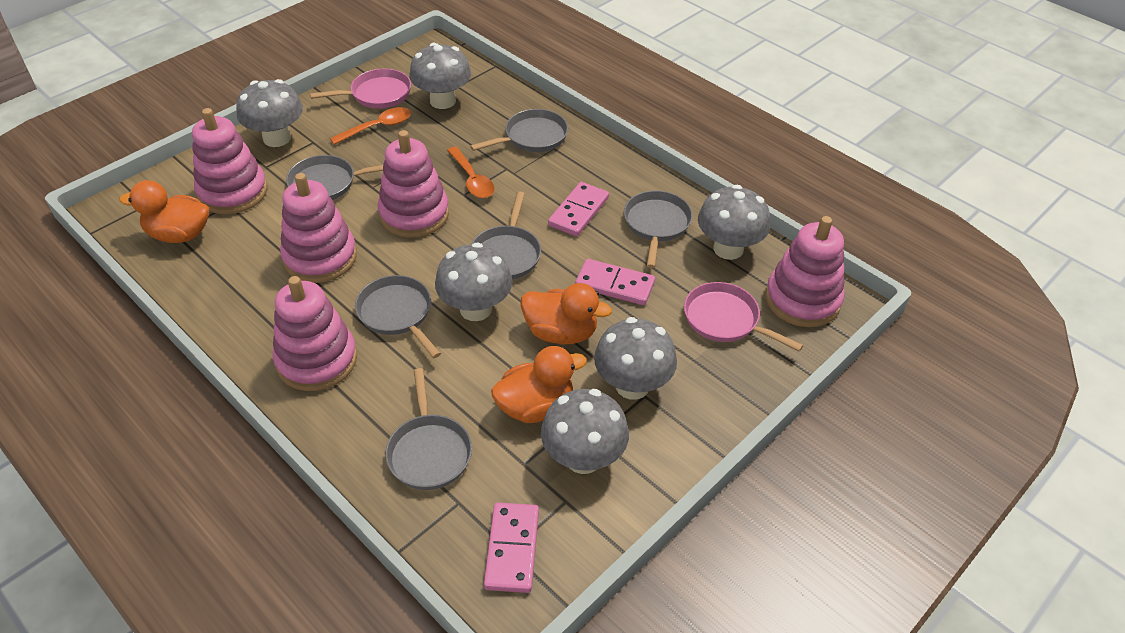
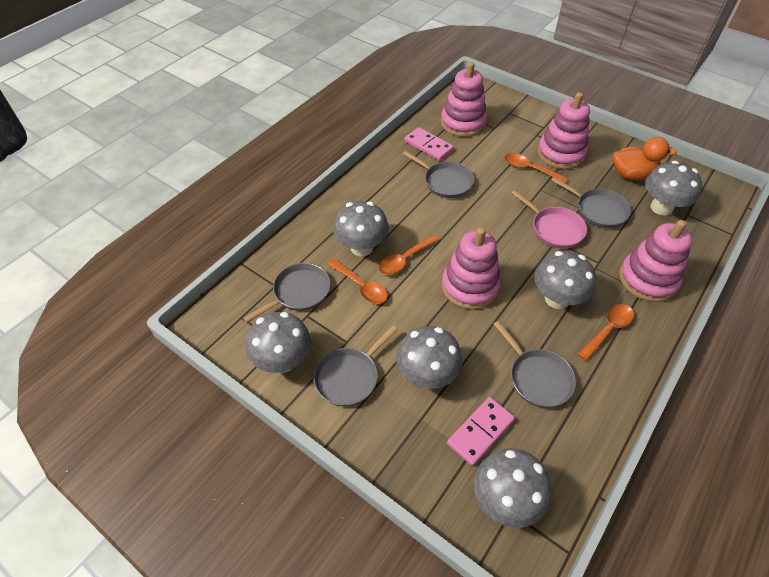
grey pan: [286,155,383,200] [355,275,441,358] [385,368,472,490] [470,109,568,152] [471,191,541,279] [624,190,693,268] = 6 -> [243,263,330,323] [313,325,398,406] [403,151,474,198] [494,321,576,408] [551,177,631,228] = 5
orange duck: [119,180,209,243] [491,346,587,423] [520,283,612,344] = 3 -> [613,137,677,180] = 1
orange spoon: [330,107,411,145] [447,147,495,198] = 2 -> [328,259,388,304] [379,235,439,275] [504,153,568,183] [578,304,634,361] = 4
pink domino: [484,502,539,593] [548,182,609,236] [575,259,655,305] = 3 -> [405,127,454,161] [447,397,515,466] = 2
pink pan: [310,69,411,109] [684,282,803,351] = 2 -> [512,190,587,248] = 1
pink stacking toy: [192,108,267,214] [273,276,357,391] [280,173,357,283] [378,130,449,238] [765,216,845,327] = 5 -> [441,62,487,137] [442,227,501,310] [538,92,590,169] [619,220,693,302] = 4

